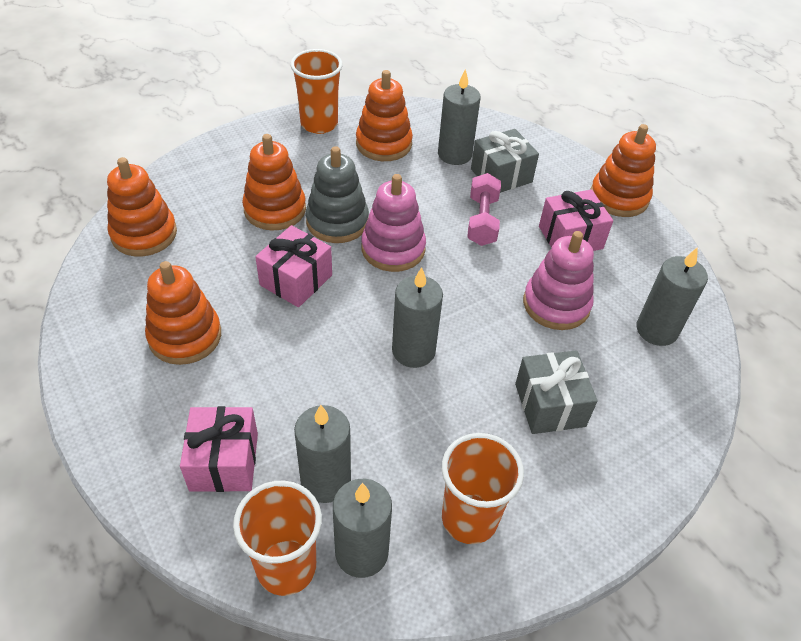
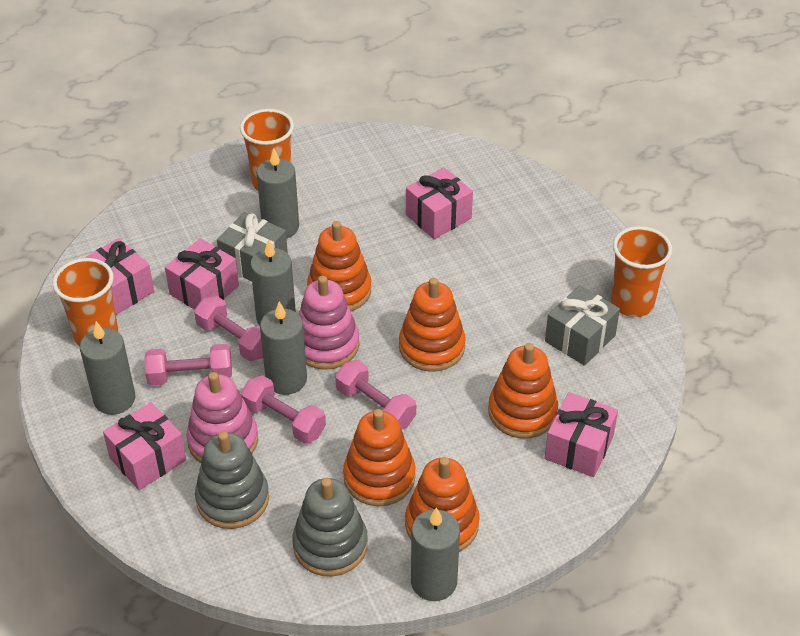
grey stacking toy: [306,146,369,243] = 1 -> [195,431,269,529] [292,478,368,576] = 2
pink dumbbell: [467,173,501,246] = 1 -> [145,344,232,386] [194,296,263,361] [241,375,326,444] [335,360,416,430] = 4
pink gift: [180,406,258,492] [255,225,332,307] [539,190,613,251] = 3 -> [85,238,154,315] [103,402,186,490] [165,238,239,310] [406,167,473,239] [544,392,618,477] = 5

